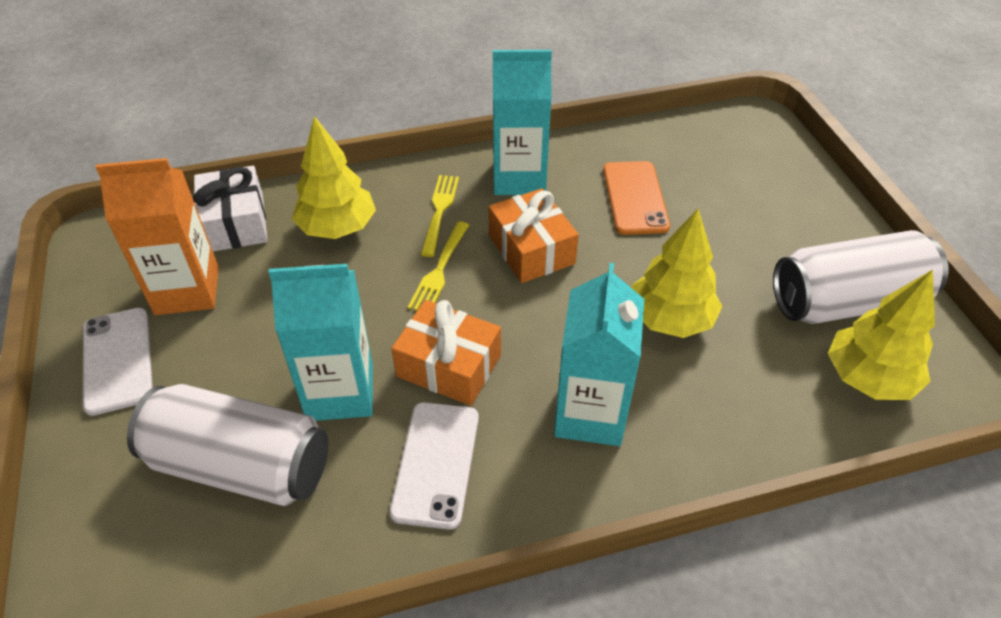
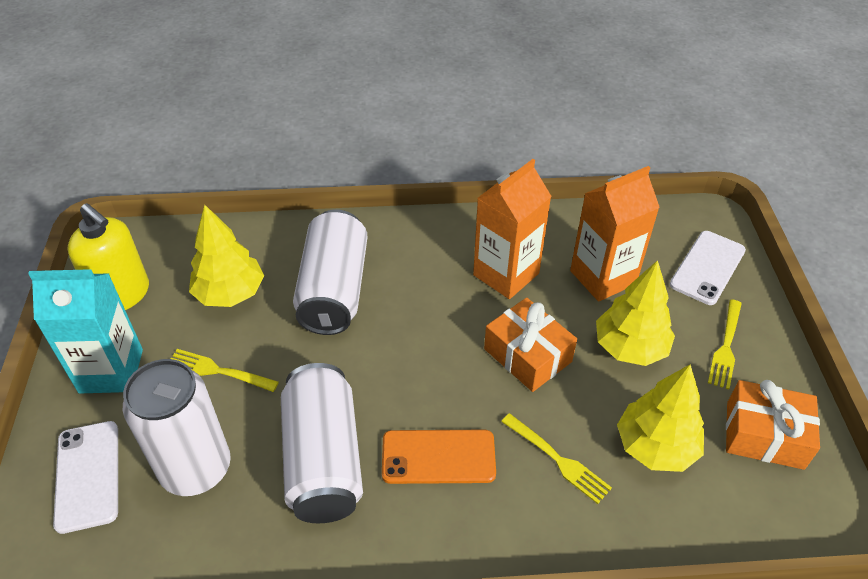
orange carton: [95,158,219,315] = 1 -> [473,159,551,299] [570,166,660,302] = 2
turquoise carton: [269,264,373,421] [493,50,552,195] [554,263,644,446] = 3 -> [28,269,143,394] = 1
white can: [127,384,329,506] [773,230,949,324] = 2 -> [123,359,231,496] [281,363,363,523] [293,209,368,335] = 3
white gift: [193,166,268,252] = 1 -> none = 0
yellow fork: [408,221,469,311] [421,175,459,257] = 2 -> [171,349,279,392] [501,413,612,504] [708,299,742,390] = 3
yellow soap dispenser: none = 0 -> [67,203,149,310] = 1

